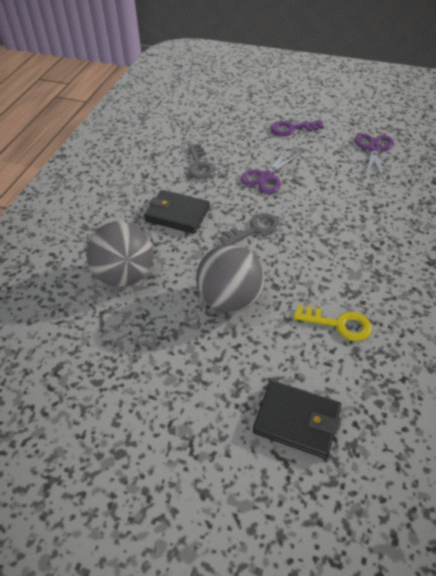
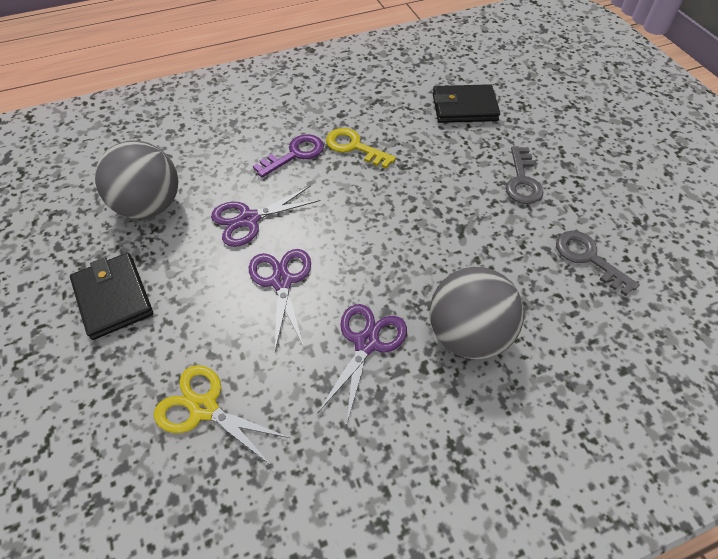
purple scissors: [240,149,301,194] [354,133,394,179] = 2 -> [211,186,321,247] [249,249,311,350] [317,304,407,426] = 3
yellow scissors: none = 0 -> [154,365,290,466] = 1

